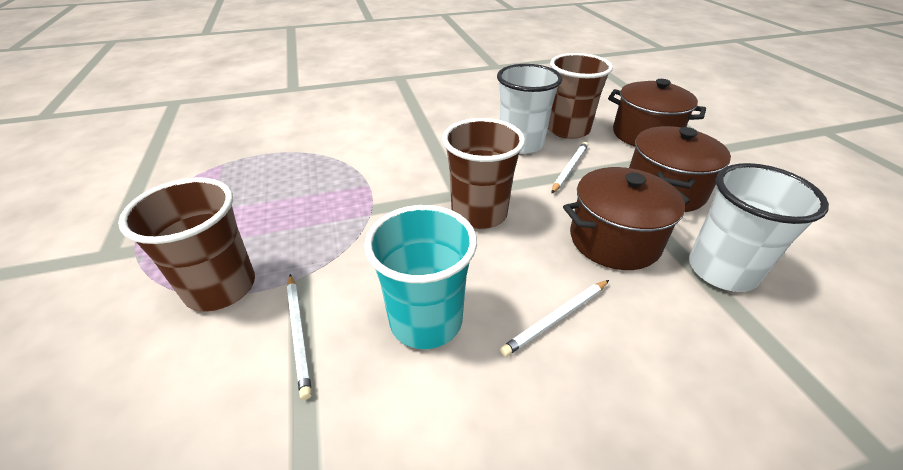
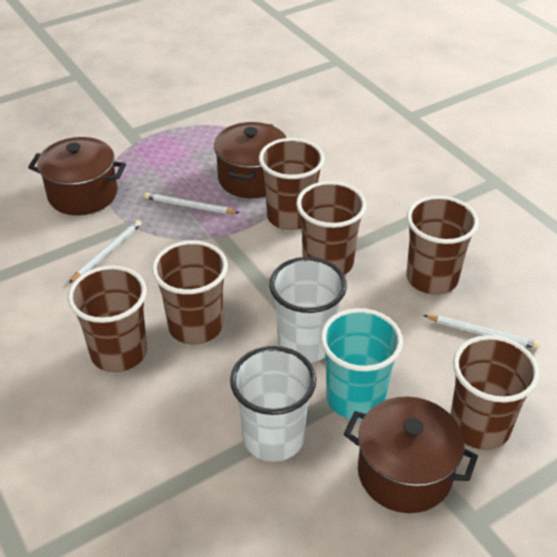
brown cup: [118,177,255,312] [442,118,525,229] [548,53,613,139] = 3 -> [68,265,147,372] [152,241,228,344] [259,138,325,230] [296,181,366,275] [406,196,479,295] [450,335,540,450] = 6

